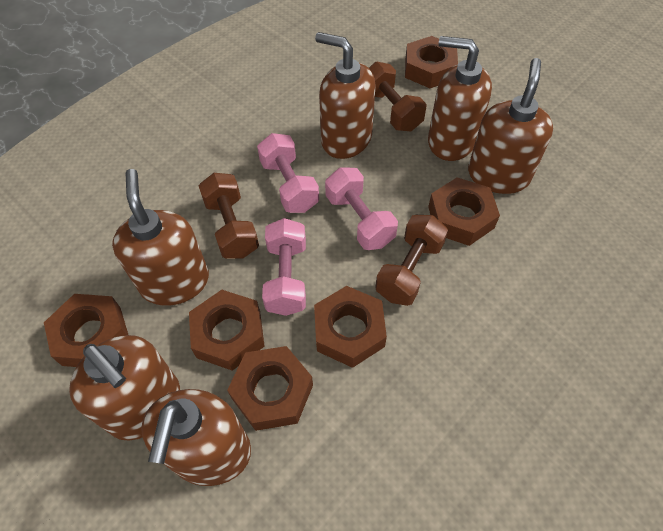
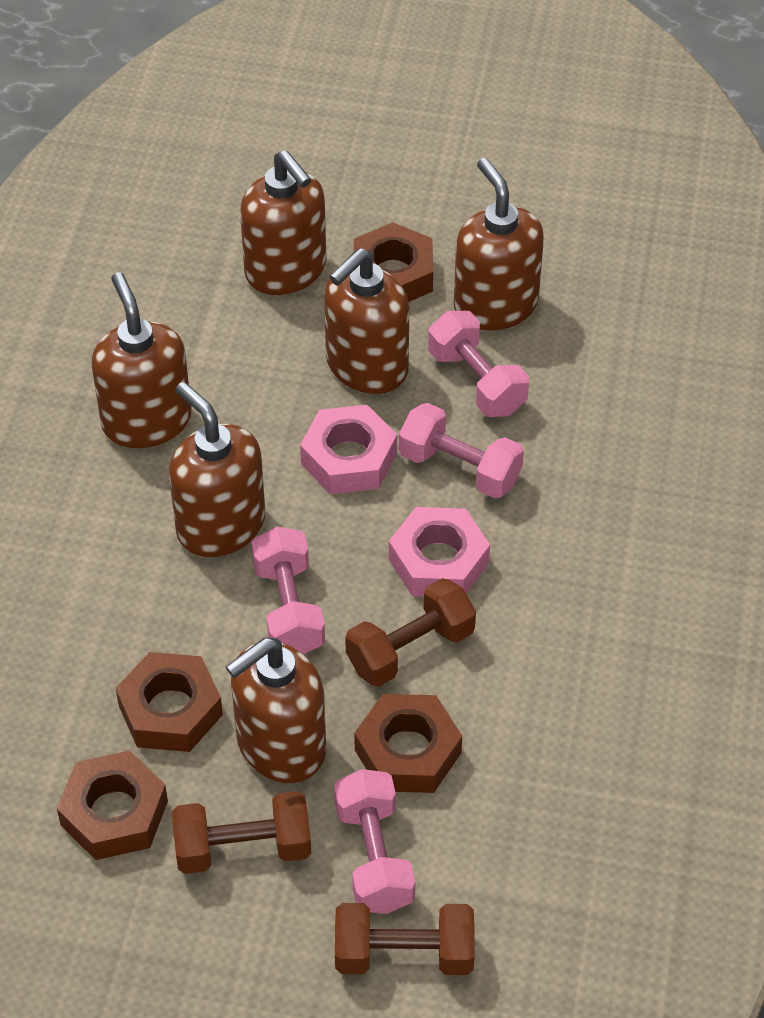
brown nut: [44,294,128,367] [189,290,265,371] [227,346,313,431] [314,286,387,368] [405,36,458,88] [428,177,500,246] = 6 -> [57,750,168,860] [116,652,223,752] [354,222,433,302] [354,694,462,793] = 4
pink dumbbell: [257,133,319,213] [262,218,306,316] [325,168,398,250] = 3 -> [252,527,325,654] [334,769,415,914] [399,403,524,498] [428,311,529,417] = 4
pink nut: none = 0 -> [300,405,397,494] [389,507,490,597] = 2

